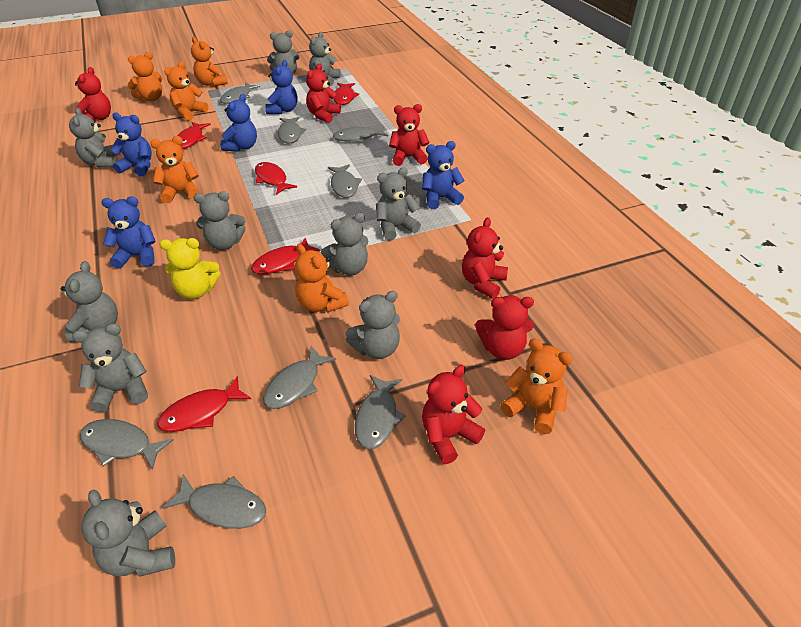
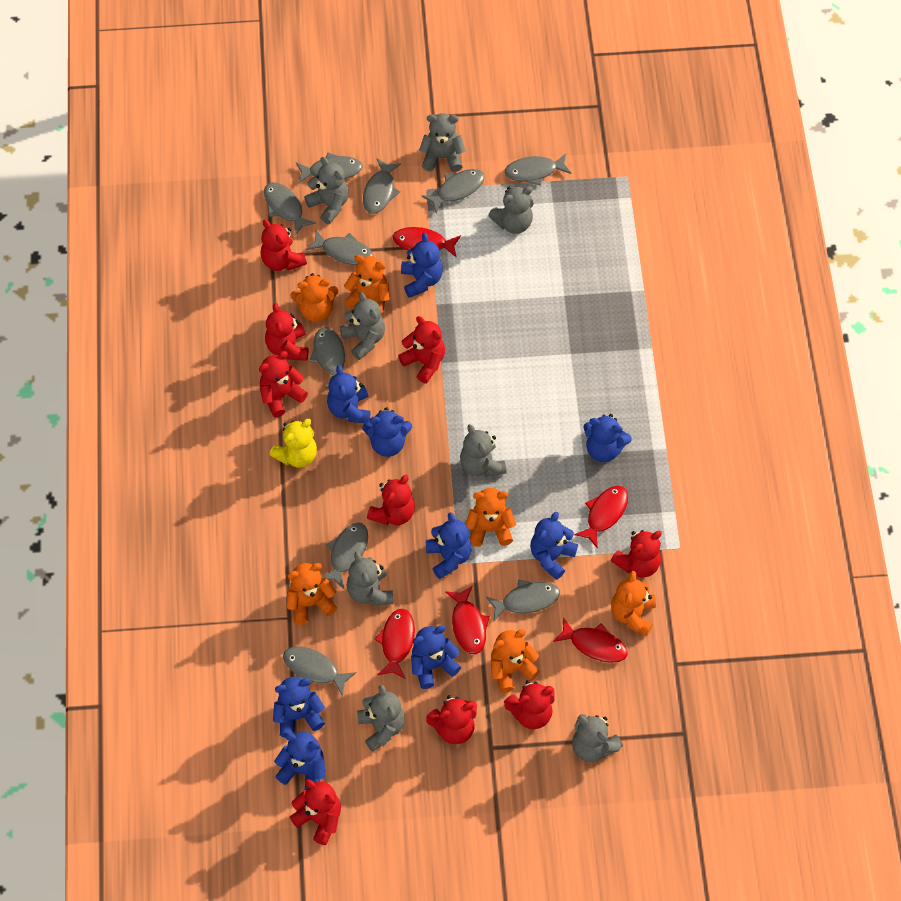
blue teddy bear: [101,196,156,269] [111,113,152,176] [220,94,257,152] [265,60,297,114] [422,141,465,209] = 5 -> [273,677,325,738] [274,732,326,790] [327,365,371,423] [362,407,412,457] [401,233,443,298] [411,625,461,689] [426,512,472,579] [530,512,578,580] [583,414,632,462] = 9
grey fish: [80,419,174,470] [162,474,266,529] [220,82,260,104] [263,346,336,409] [278,117,307,144] [328,164,362,198] [333,126,388,143] [355,375,406,449] = 8 -> [264,182,316,235] [283,646,356,697] [296,153,363,184] [306,230,374,265] [310,327,345,389] [321,523,368,589] [363,158,401,214] [422,169,485,213] [486,580,560,621] [504,153,572,186] = 10
grey teddy bear: [61,261,118,342] [69,108,117,168] [72,324,148,412] [81,490,175,576] [193,191,246,250] [267,30,299,74] [309,32,341,86] [321,213,368,276] [346,291,400,359] [376,167,421,241] = 10 -> [304,157,349,224] [340,292,385,360] [347,552,393,606] [357,684,405,752] [419,113,466,172] [460,424,507,477] [488,186,534,234] [572,714,623,762] = 8
red teddy bear: [75,67,111,122] [306,64,341,123] [389,104,430,166] [422,365,485,464] [462,217,508,299] [475,295,534,360] = 6 -> [259,351,308,417] [260,220,307,271] [265,303,308,361] [290,780,341,845] [367,474,415,525] [398,316,445,384] [426,695,477,744] [504,680,555,729] [611,530,662,578] = 9

